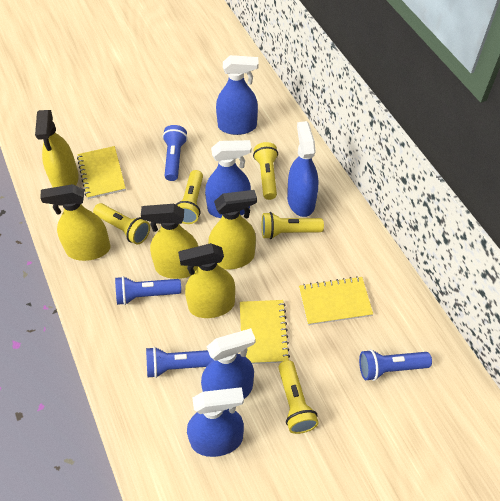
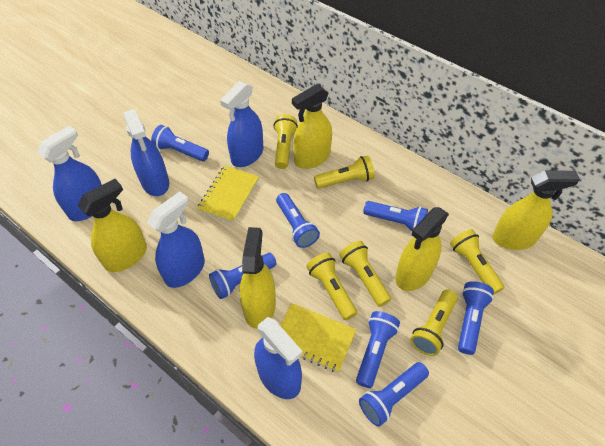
blue flashlight: [115,276,181,305] [146,347,213,378] [162,125,187,181] [359,349,432,381] = 4 -> [151,125,209,161] [209,253,276,299] [276,193,320,248] [356,311,400,388] [359,362,429,427] [363,201,428,231] [458,281,494,355] = 7
yellow flashlight: [93,203,150,245] [175,170,203,224] [253,142,278,200] [262,212,324,239] [278,360,319,434] = 5 -> [273,114,298,169] [307,253,357,320] [314,155,375,189] [339,241,391,307] [410,289,458,356] [450,229,504,295] = 6
yellow notebook: [77,146,126,199] [240,300,290,364] [299,276,373,325] = 3 -> [197,165,259,223] [280,303,356,373] = 2

